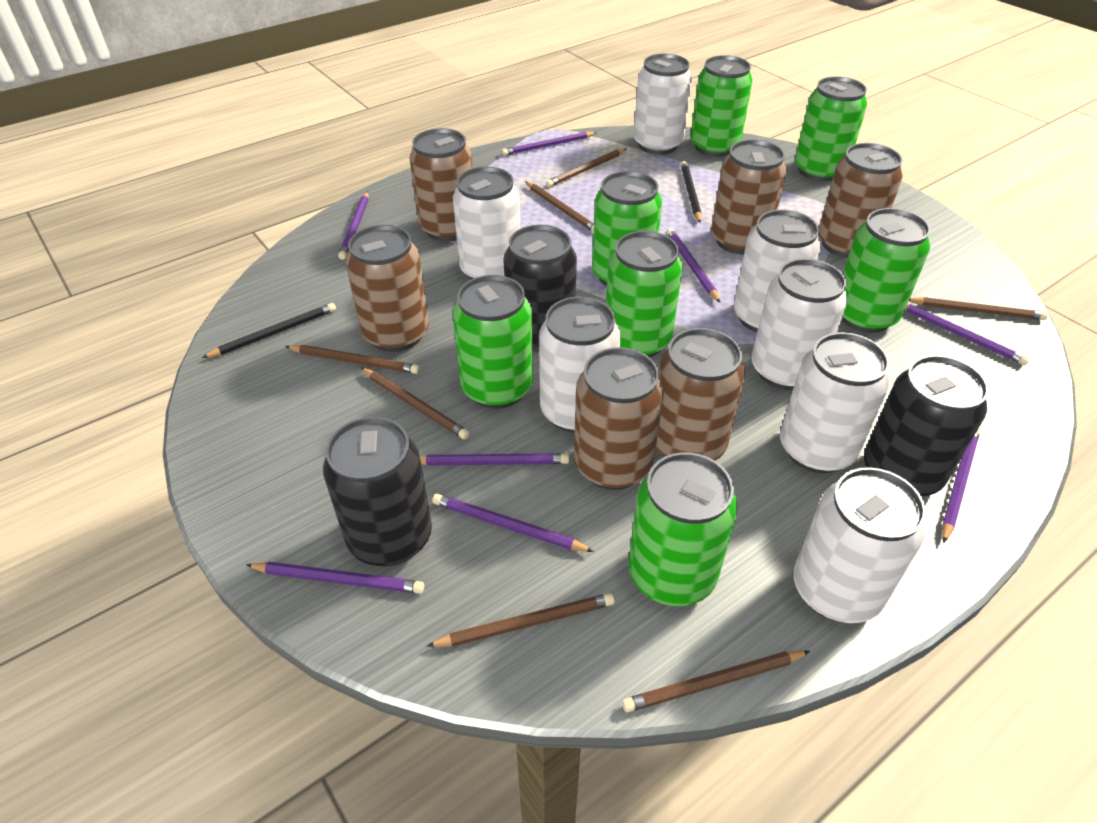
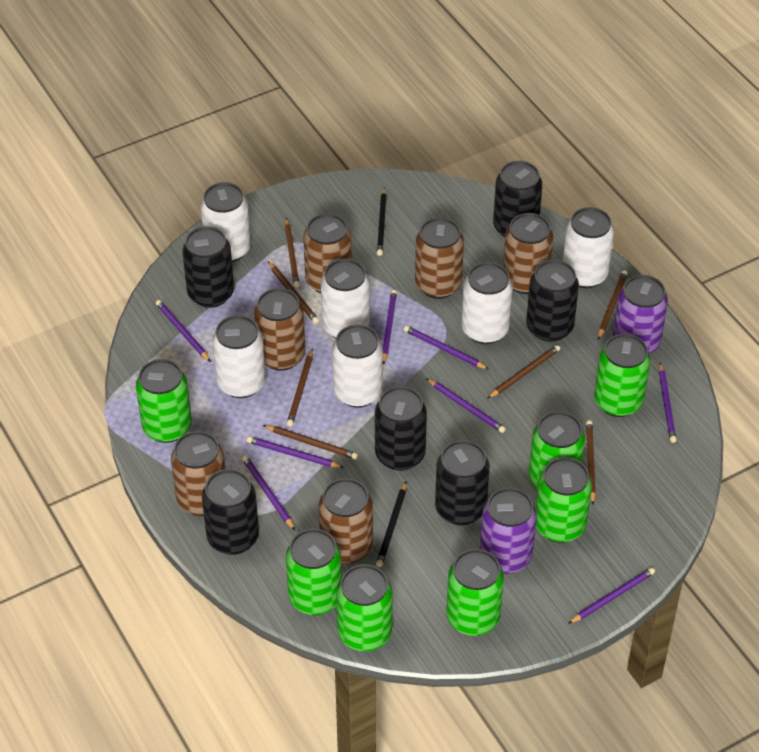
black can: [323,417,432,567] [503,225,577,352] [864,355,989,497] = 3 -> [182,226,234,308] [202,469,259,555] [375,386,427,471] [435,440,490,526] [493,161,543,238] [526,260,579,342] = 6
purple can: none = 0 -> [480,488,537,574] [613,275,668,354] = 2
white can: [453,167,520,279] [539,297,621,433] [633,54,692,155] [733,210,821,333] [751,259,847,390] [780,332,890,473] [793,467,926,623] = 7 -> [200,182,251,262] [212,315,266,398] [321,259,370,338] [332,324,383,408] [462,262,513,344] [563,207,614,288] = 6

